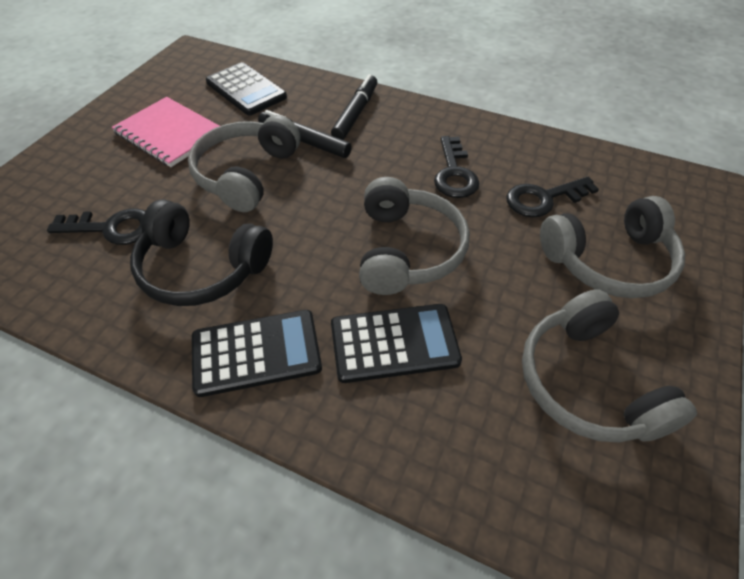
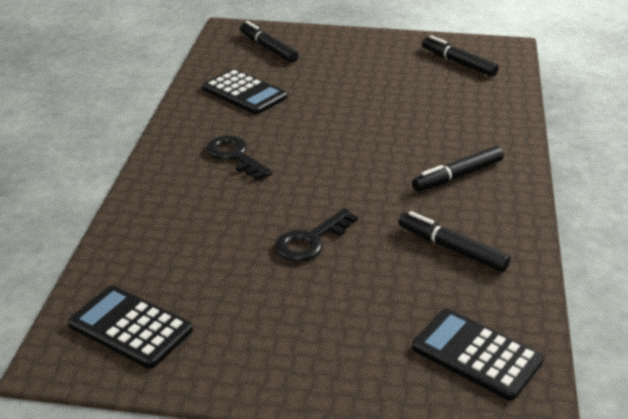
black headphones: [130,199,273,306] = 1 -> none = 0
black key: [47,208,145,245] [434,136,480,198] [506,177,599,217] = 3 -> [206,135,273,180] [275,208,358,262] = 2
black marker: [258,110,352,158] [331,74,377,140] = 2 -> [240,21,299,63] [399,211,511,272] [412,146,504,191] [422,35,499,77] = 4
grey headphones: [188,115,300,212] [359,177,470,295] [522,289,697,443] [540,196,685,298] = 4 -> none = 0
pink notebook: [112,97,219,167] = 1 -> none = 0

